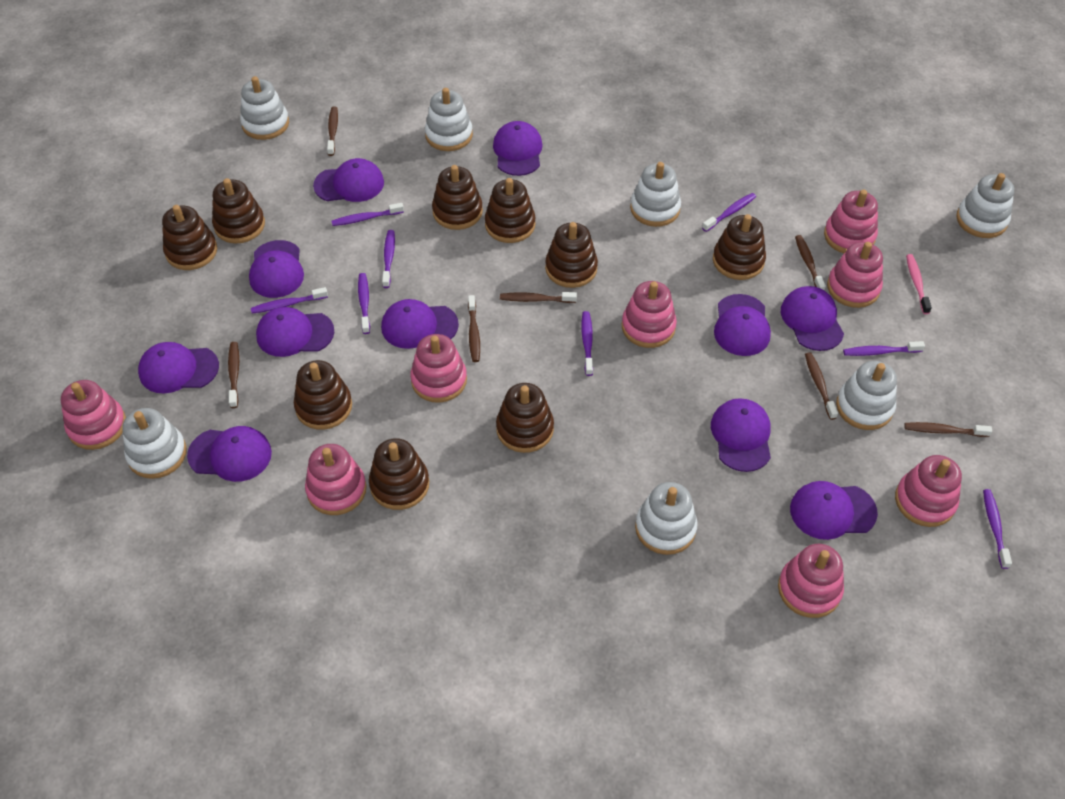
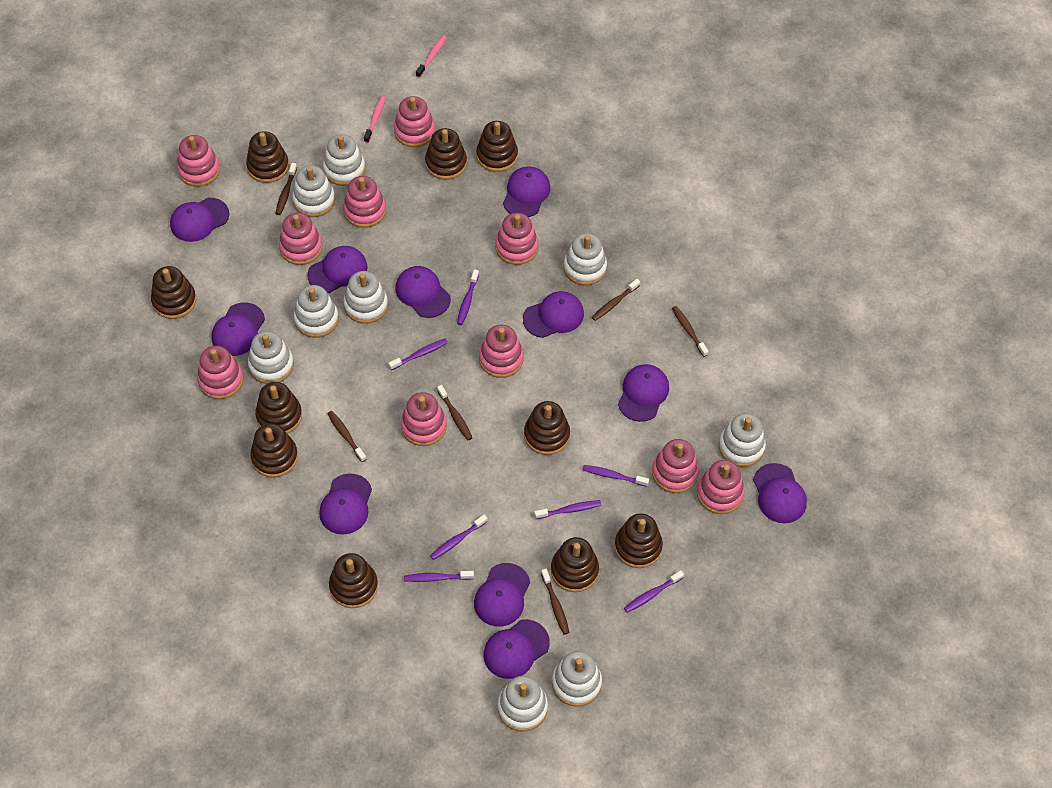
brown stacking toy: [162,205,217,270] [212,178,265,244] [294,360,352,430] [369,438,429,510] [432,165,483,230] [485,178,535,243] [496,383,554,453] [545,222,598,288] [713,214,766,280] = 9 -> [151,266,196,319] [246,131,289,183] [250,423,298,478] [255,382,302,434] [329,553,378,608] [425,128,467,180] [476,121,518,172] [524,401,570,455] [551,537,599,592] [614,513,663,568] = 10
brown toothbrush: [228,342,239,408] [327,107,338,156] [468,295,480,362] [500,292,577,303] [795,235,826,290] [805,352,838,420] [904,422,992,437] = 7 -> [275,163,297,215] [327,411,366,462] [437,385,472,440] [541,569,569,635] [592,279,640,321] [672,306,709,357] = 6
pink stacking toy: [61,380,126,450] [305,444,366,515] [410,334,467,403] [622,281,677,348] [778,544,844,618] [824,190,878,253] [827,242,883,308] [895,455,962,527] = 8 -> [177,135,220,187] [197,346,244,399] [279,213,323,265] [343,176,386,228] [394,96,435,147] [401,392,447,446] [479,325,524,378] [495,213,538,265] [652,439,699,493] [697,460,745,514] = 10
pink toothbrush: [906,254,932,314] = 1 -> [364,96,385,143] [416,36,446,78] = 2
purple toothbrush: [251,287,328,314] [332,203,404,226] [358,273,370,334] [382,230,395,288] [581,311,593,376] [702,193,756,232] [843,341,925,356] [983,489,1012,569] = 8 -> [388,339,448,370] [404,571,474,582] [430,515,488,560] [457,269,479,325] [534,500,601,519] [582,465,649,487] [624,570,684,613] = 7
white stacking toy: [122,408,187,479] [240,76,289,140] [425,88,473,151] [630,162,681,227] [635,482,698,555] [836,361,897,430] [956,173,1014,238] = 7 -> [248,331,294,384] [292,165,335,217] [294,285,339,338] [323,134,365,186] [344,271,388,324] [498,676,548,732] [552,651,602,707] [564,233,607,285] [719,413,766,467] = 9

